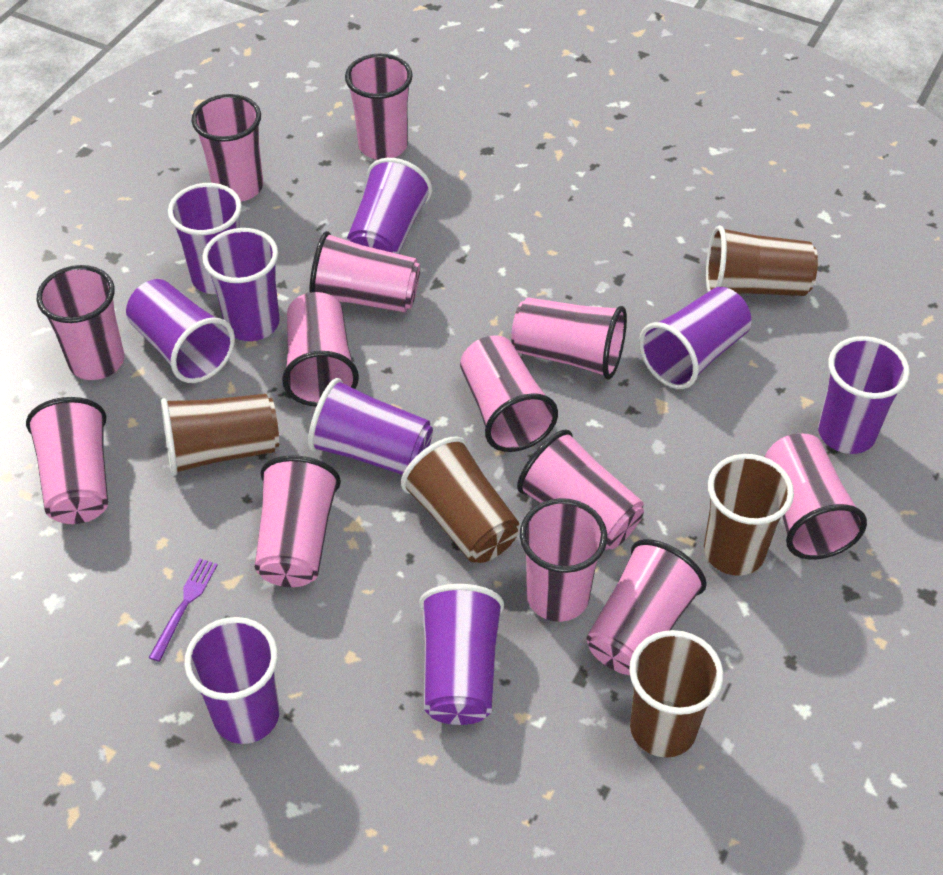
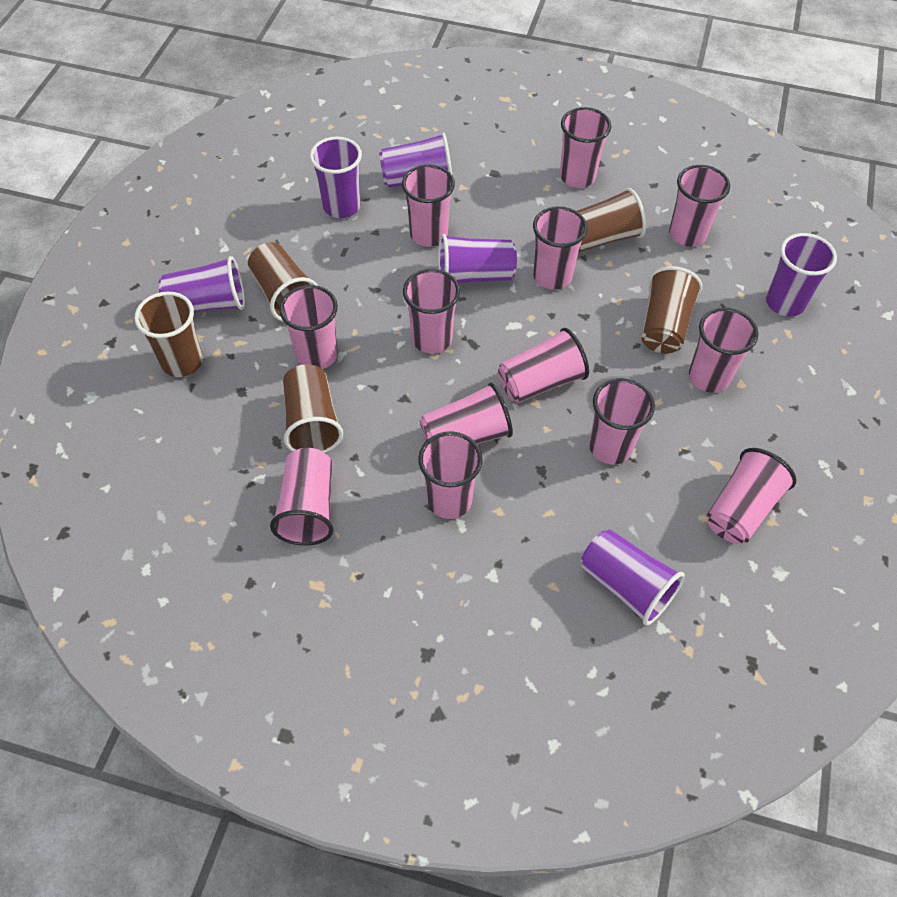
purple cup: [126,279,235,383] [168,183,242,294] [184,617,279,744] [202,228,280,341] [308,378,433,475] [347,158,432,254] [419,584,504,725] [639,287,752,389] [818,336,910,454] = 9 -> [159,256,245,313] [310,136,362,218] [379,133,452,187] [438,234,517,284] [581,529,685,626] [766,233,837,317] = 6
purple fork: [149,558,218,662] = 1 -> none = 0

